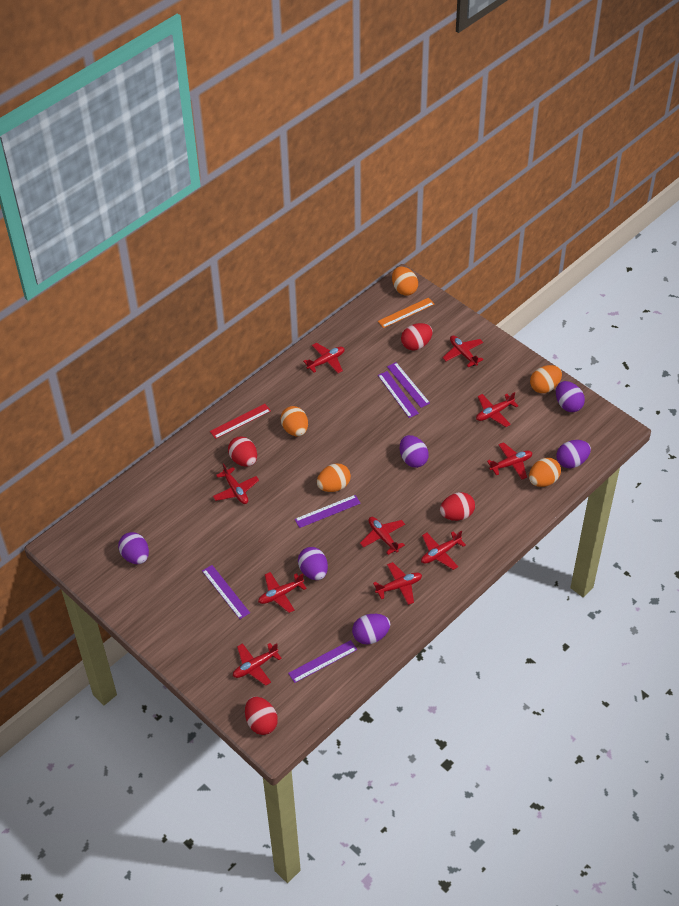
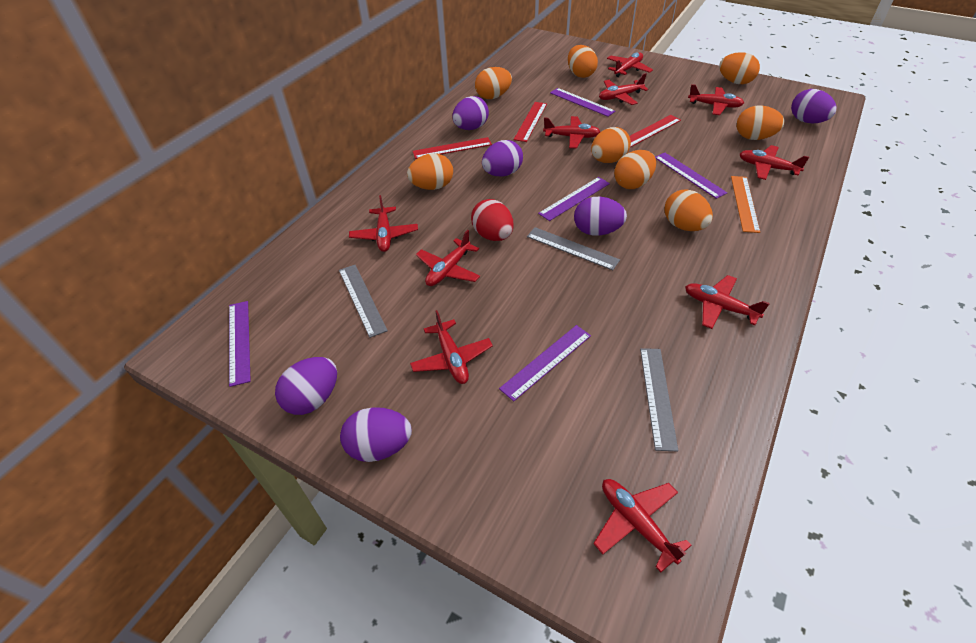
grey ruler: none = 0 -> [339,265,388,338] [527,227,620,270] [640,348,678,452] = 3
orange egg: [280,406,308,436] [317,463,351,492] [392,267,418,295] [529,458,561,487] [530,365,562,393] = 5 -> [407,153,453,190] [475,67,512,99] [568,45,598,78] [591,127,631,163] [614,150,656,189] [665,189,713,231] [719,52,760,84] [737,106,784,140] = 8
red egg: [228,436,257,467] [245,697,278,735] [401,323,433,350] [440,492,475,521] = 4 -> [471,199,514,241] = 1
red ruler: [210,404,271,439] = 1 -> [413,137,492,159] [514,102,547,142] [629,115,681,147] = 3

